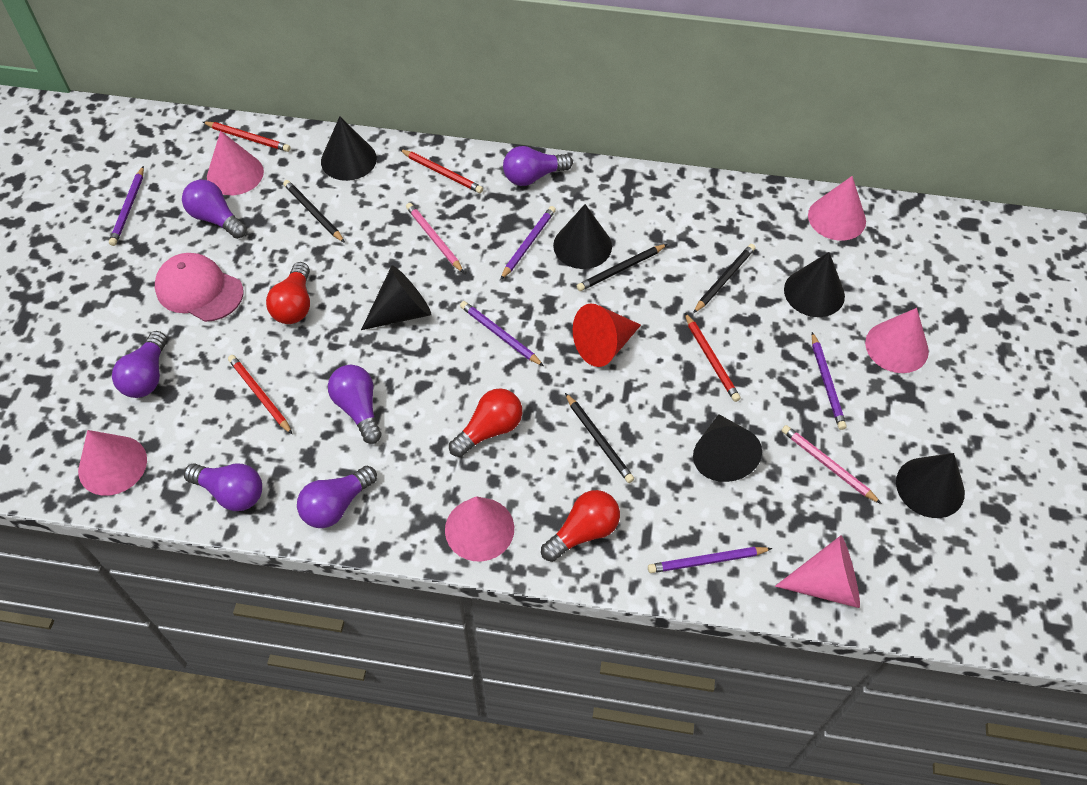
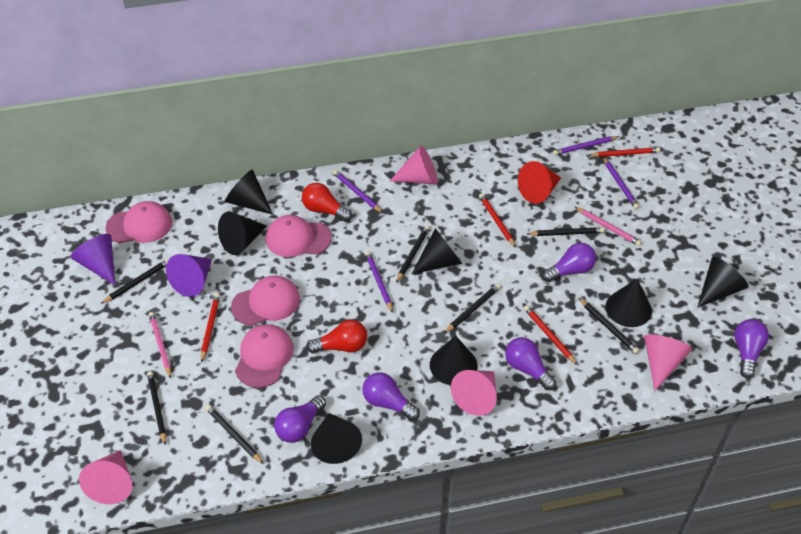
black cone: [321,116,377,181] [361,266,431,330] [553,204,612,269] [693,414,762,482] [784,252,845,317] [896,453,965,518] = 6 -> [218,212,267,255] [225,169,273,215] [311,413,362,464] [412,228,463,274] [430,336,478,385] [606,279,652,327] [698,257,748,307] = 7
black pencil: [283,180,345,243] [565,393,634,483] [577,244,667,291] [693,244,756,313] = 4 -> [101,259,169,304] [147,371,166,445] [205,404,264,464] [396,225,430,283] [444,284,500,333] [527,227,605,236] [579,298,639,354] = 7
pink cap: [155,253,244,322] = 1 -> [106,201,172,243] [231,276,300,326] [235,324,293,388] [266,215,332,257] = 4
pink cone: [78,430,147,496] [207,131,264,195] [445,496,514,561] [775,535,860,608] [808,176,866,241] [865,308,929,373] = 6 -> [79,450,132,504] [390,145,438,184] [451,370,497,416] [644,334,692,391] = 4
purple cone: none = 0 -> [70,234,115,285] [166,254,212,297] = 2
purple light bulb: [112,331,167,398] [182,180,247,239] [184,464,262,511] [297,465,377,528] [328,365,382,444] [503,146,573,186] = 6 -> [274,395,326,443] [362,372,420,421] [505,337,556,390] [542,243,596,282] [734,319,769,378] = 5
purple pencil: [109,166,144,246] [460,301,544,366] [500,206,556,280] [648,547,772,573] [812,332,847,430] = 5 -> [333,170,383,213] [365,251,393,313] [553,136,620,155] [603,157,639,209] = 4
red light bulb: [266,262,310,324] [449,388,522,457] [541,490,620,562] = 3 -> [302,183,352,222] [307,320,367,353] = 2

